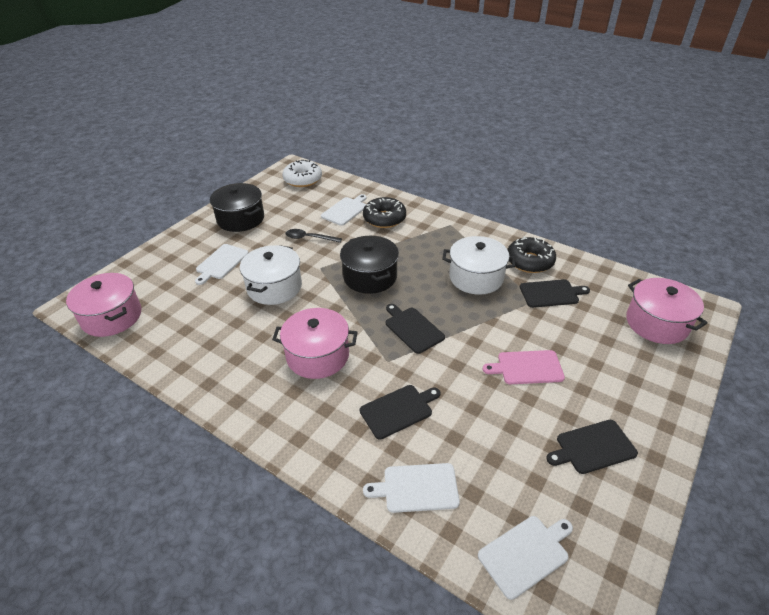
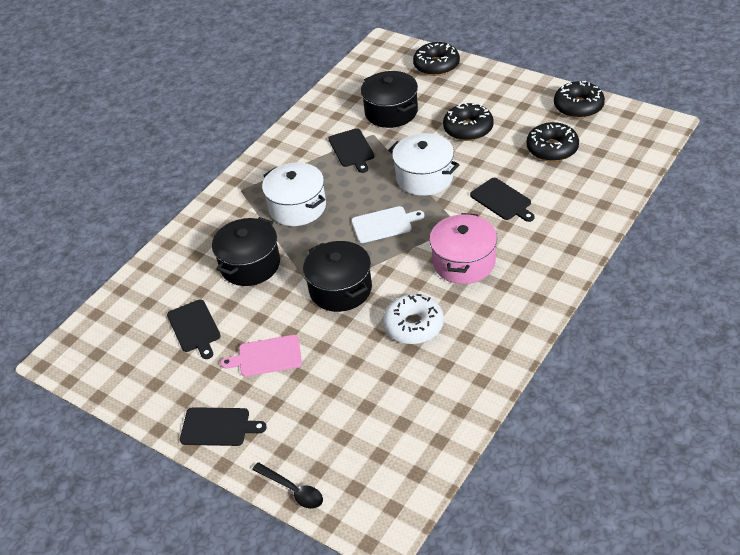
black donut: [363,197,406,228] [507,237,556,273] = 2 -> [413,42,460,76] [443,103,494,141] [526,122,579,162] [554,81,605,118] = 4
black pot: [210,183,264,232] [340,236,399,294] = 2 -> [212,217,280,286] [303,241,372,312] [361,71,418,128] = 3
pink pot: [66,273,141,337] [272,308,358,379] [626,278,708,344] = 3 -> [429,213,497,284] = 1
white cutting board: [195,244,249,285] [321,194,367,226] [363,463,460,513] [478,516,573,600] = 4 -> [351,206,424,243] = 1

